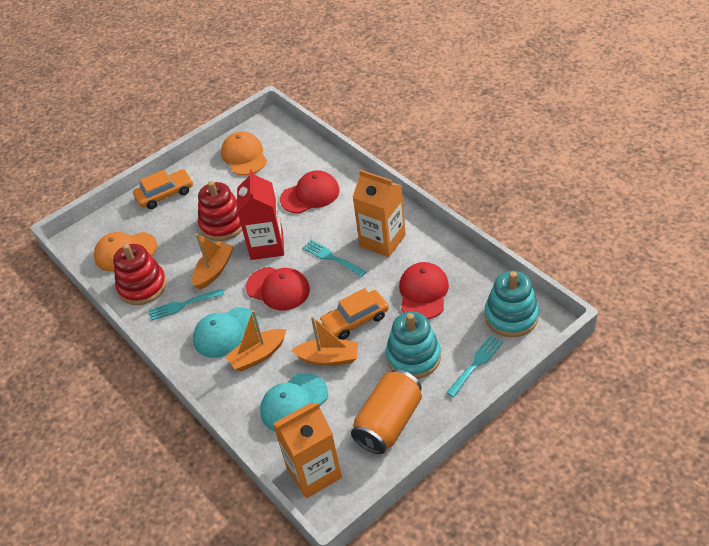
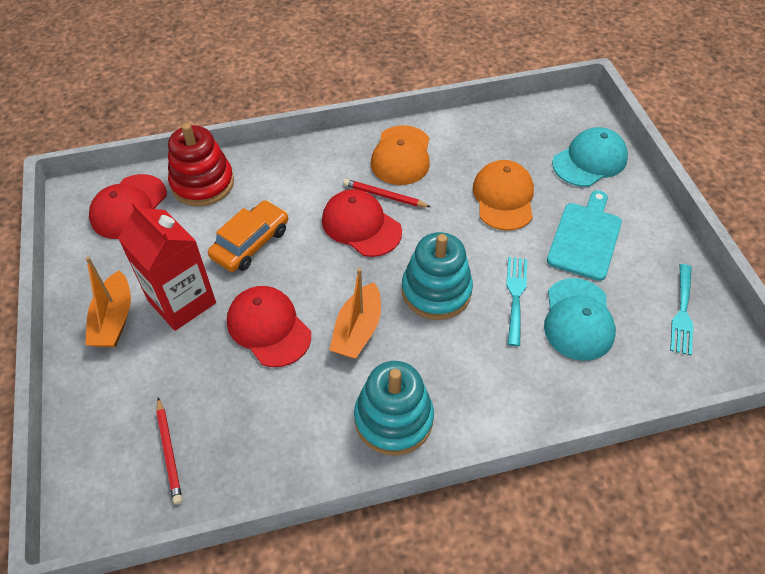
orange boat: [192,233,234,290] [225,310,287,371] [291,316,358,366] = 3 -> [85,257,131,347] [329,268,381,359] = 2
orange can: [351,369,422,454] = 1 -> none = 0
orange car: [133,169,193,209] [319,288,389,340] = 2 -> [208,200,288,272] = 1
orange carton: [273,402,342,499] [352,170,406,257] = 2 -> none = 0
red pencil: none = 0 -> [156,397,182,504] [343,179,431,207] = 2
red stacking toy: [113,244,167,305] [198,181,242,241] = 2 -> [168,123,234,206] = 1
turquoise cutting board: none = 0 -> [547,190,622,281] = 1
turquoise fork: [149,289,224,321] [303,240,366,277] [446,335,503,397] = 3 -> [506,257,527,346] [670,264,693,355] = 2

